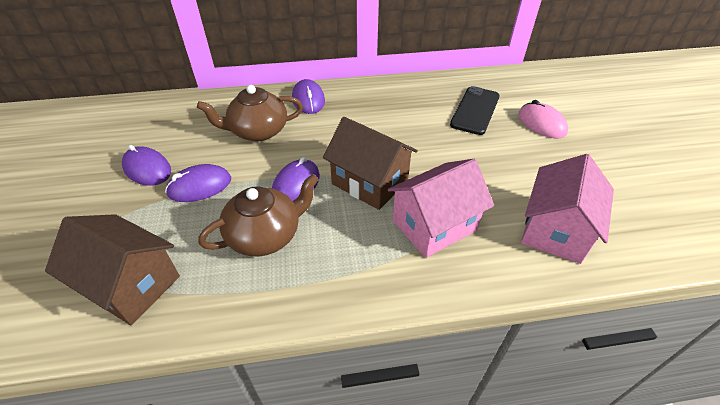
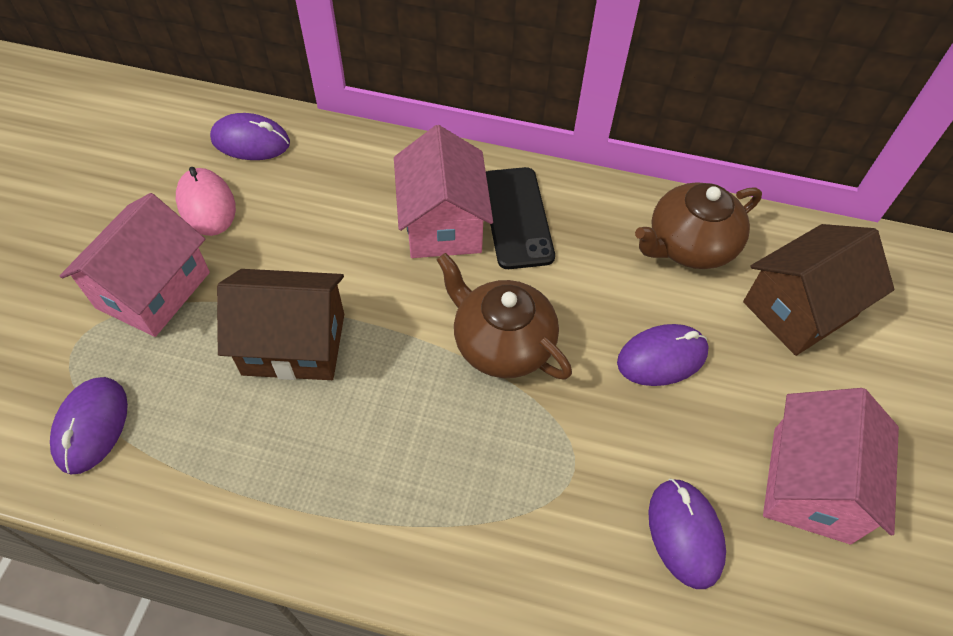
pink house: [388,159,494,258] [521,154,614,264] = 2 -> [60,193,210,337] [394,125,493,258] [763,388,899,544] = 3

